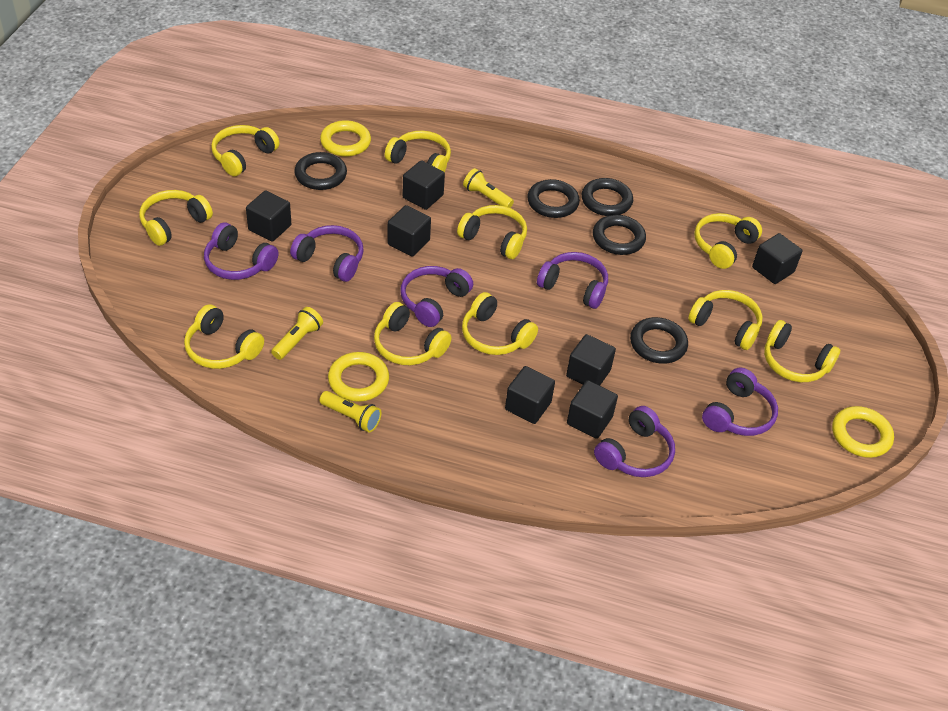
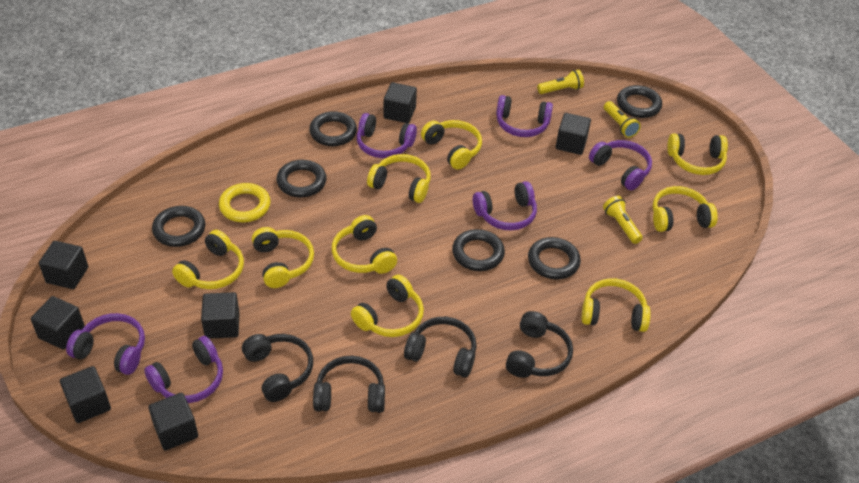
black headphones: none = 0 -> [242,334,313,402] [313,356,385,413] [404,317,477,378] [506,311,573,378] = 4
black ring: [294,152,347,190] [527,179,580,218] [582,178,633,216] [593,215,646,255] [630,317,688,364] = 5 -> [152,206,205,247] [276,160,327,197] [309,111,357,146] [452,229,505,271] [528,237,581,280] [617,85,662,118] = 6
yellow headphones: [139,190,213,246] [184,304,264,369] [211,125,280,176] [374,302,452,365] [385,130,451,172] [457,205,527,259] [462,292,538,355] [688,290,763,350] [694,213,762,269] [764,320,840,382] = 10 -> [172,230,244,289] [252,227,314,288] [332,215,397,274] [351,275,424,337] [367,154,431,203] [421,120,482,170] [582,278,651,332] [653,186,718,232] [667,133,728,175] = 9
yellow ring: [320,120,371,157] [328,352,389,402] [832,406,894,458] = 3 -> [219,183,270,222] = 1

